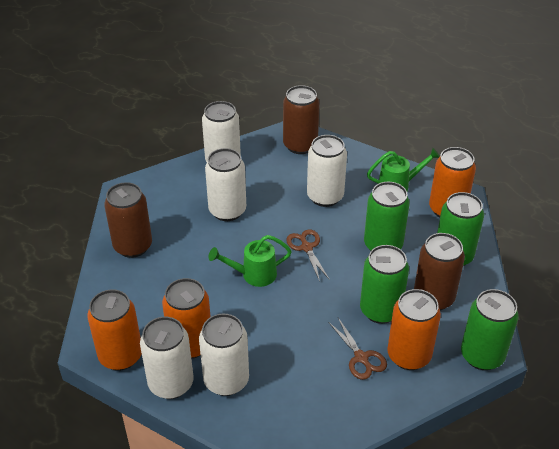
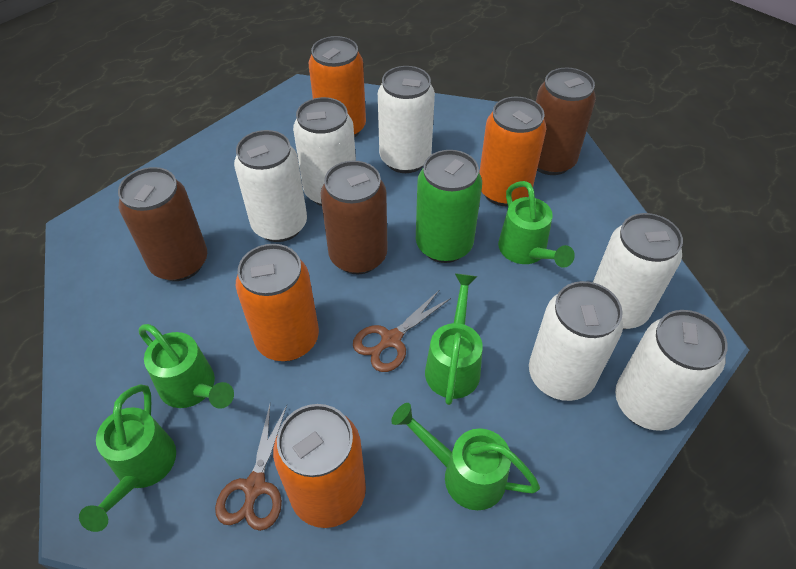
green can: [360,245,409,324] [364,182,410,251] [437,192,484,266] [461,289,519,370] = 4 -> [416,150,482,263] = 1
green watering can: [208,235,292,287] [367,148,440,191] = 2 -> [79,385,176,532] [139,324,234,409] [391,403,540,510] [425,273,483,405] [498,181,575,268] = 5
white can: [140,317,194,399] [199,314,249,396] [202,101,241,162] [205,148,246,221] [307,135,347,207] = 5 -> [234,130,307,242] [293,97,356,206] [378,66,435,173] [529,281,623,401] [593,213,683,329] [615,310,728,431] = 6

